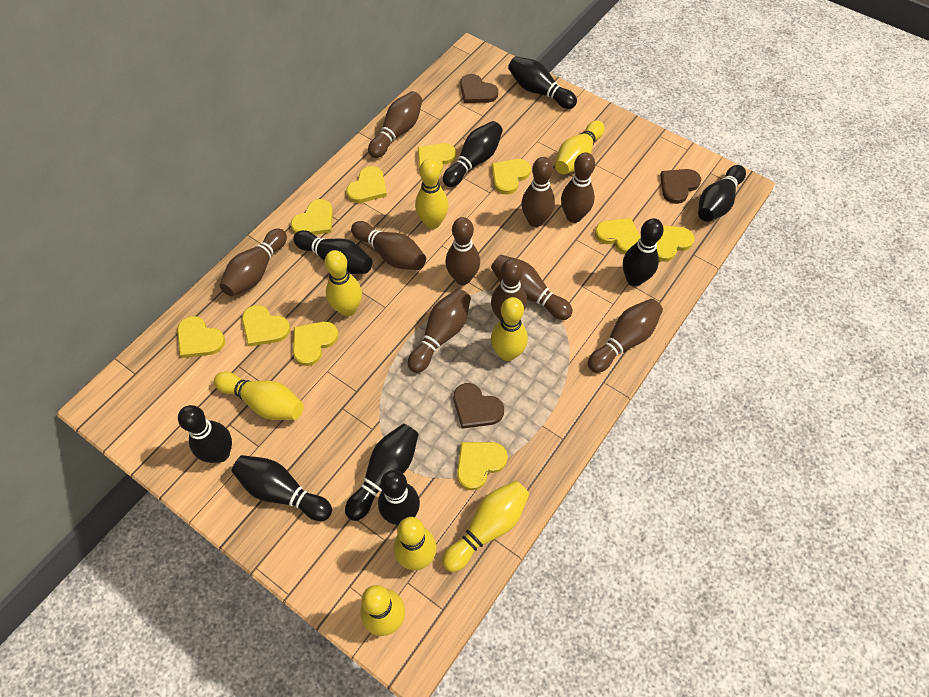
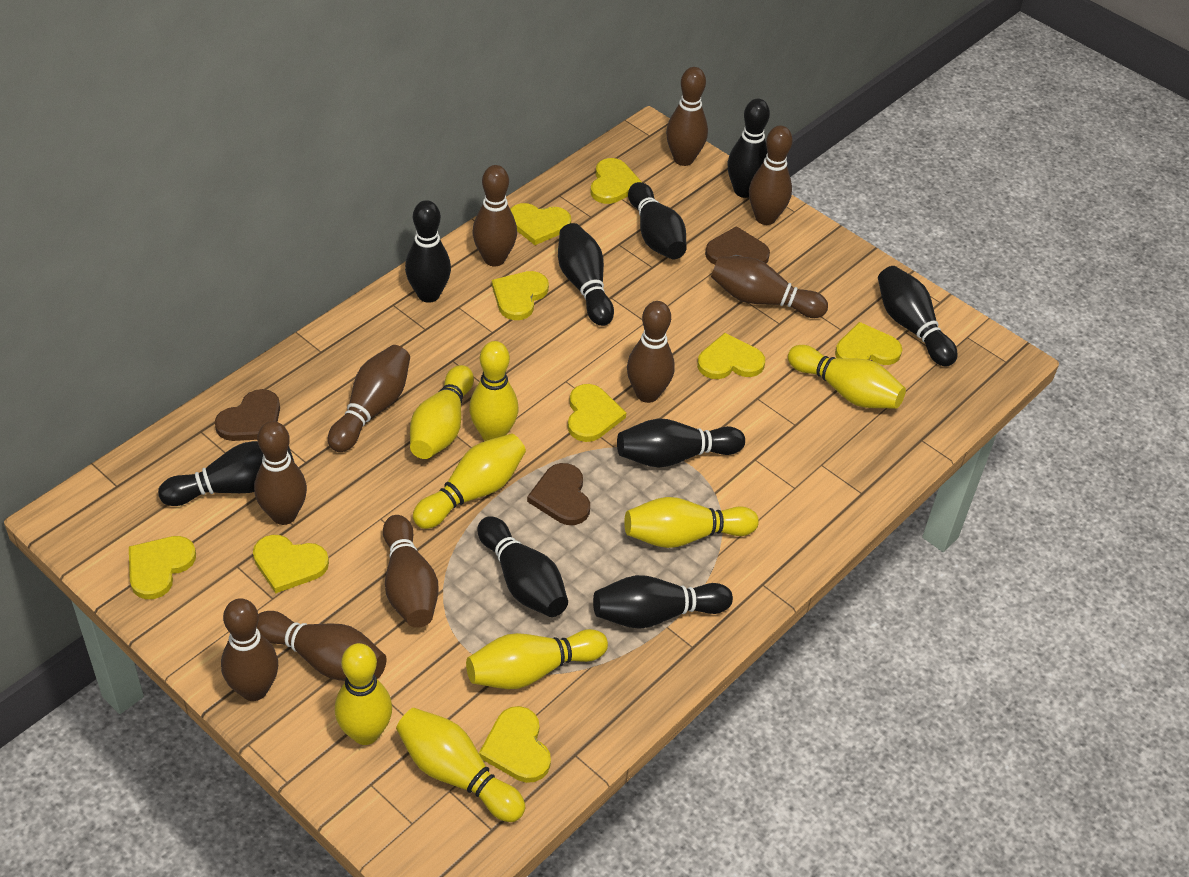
yellow heart: [177,316,225,358] [242,305,290,346] [291,199,333,235] [293,321,339,366] [346,166,387,203] [418,143,456,174] [457,442,508,490] [492,159,531,194] [595,218,641,254] [657,225,694,262] = 10 -> [129,536,196,599] [253,535,329,594] [479,706,551,783] [492,271,549,320] [510,203,571,245] [568,384,626,442] [590,158,643,204] [697,333,765,379] [835,322,902,365] = 9

